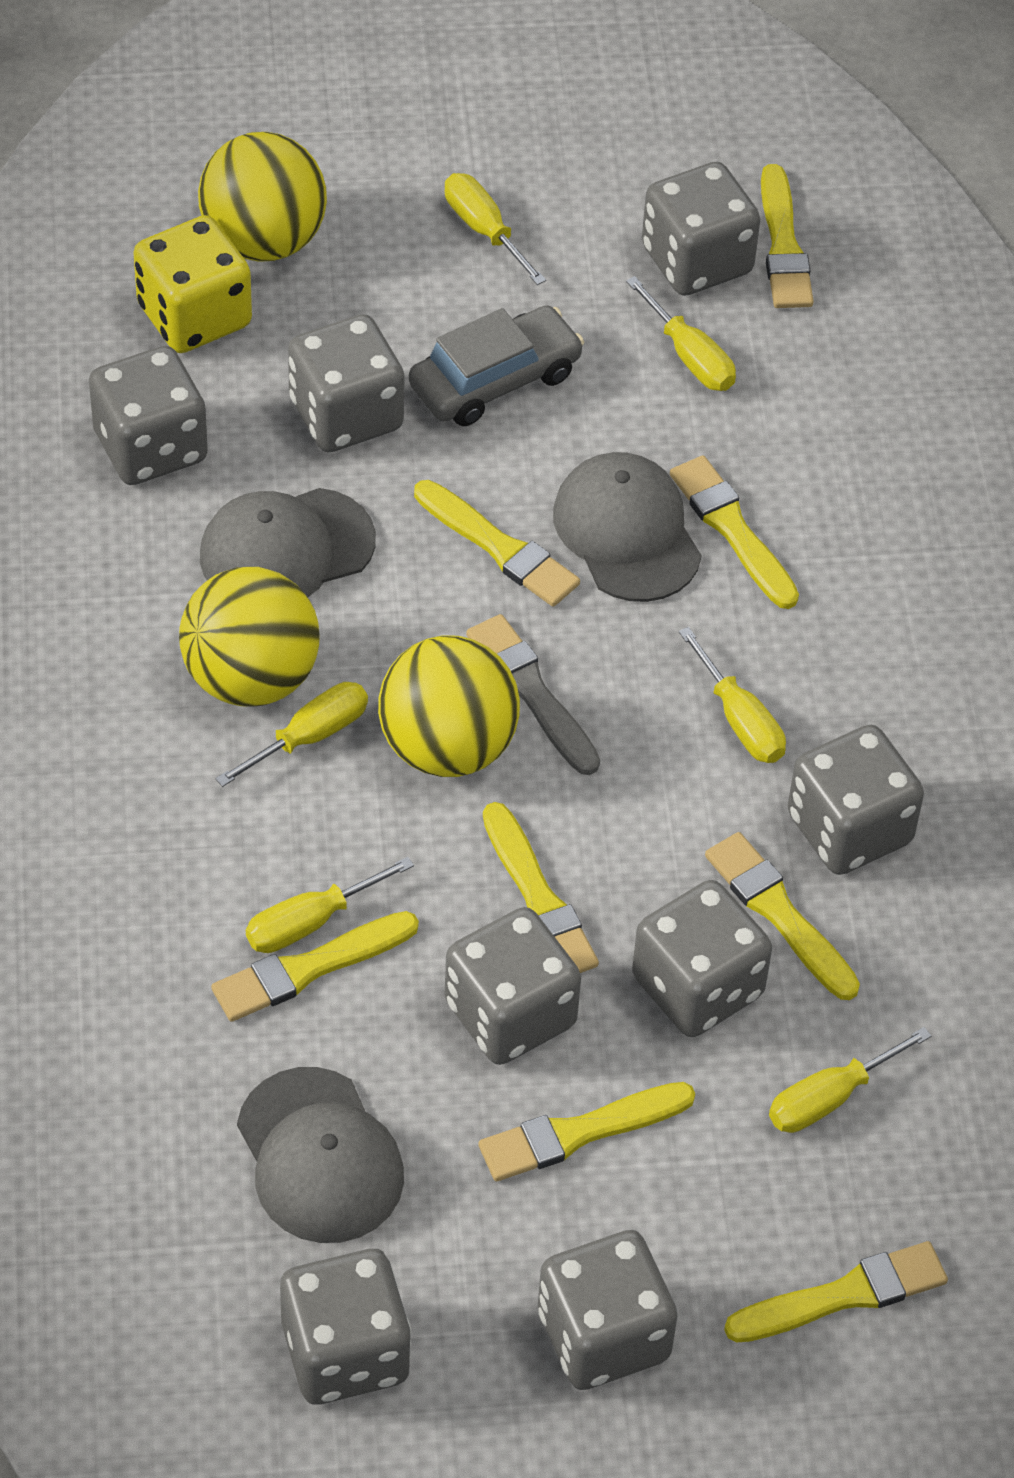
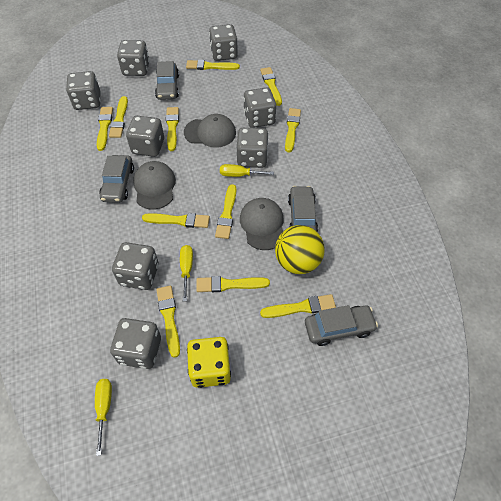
grey brush: [466,614,600,775] = 1 -> none = 0
grey car: [409,305,584,426] = 1 -> [99,155,134,203] [155,61,179,100] [288,186,318,231] [305,305,378,346] = 4
yellow ball: [179,567,320,707] [198,132,327,262] [378,635,520,777] = 3 -> [275,225,325,274] = 1
yellow brush: [211,911,419,1022] [414,480,580,607] [478,1082,695,1181] [483,802,599,973] [670,456,799,609] [705,832,860,1000] [724,1241,948,1343] [761,164,814,308] = 8 -> [97,107,113,151] [109,96,128,138] [142,213,210,228] [156,286,180,358] [166,107,179,151] [186,60,240,70] [196,276,270,292] [215,184,236,239] [260,67,282,106] [260,294,336,318] [285,108,301,152] = 11
yellow screwdriver: [215,682,368,787] [246,857,414,953] [445,173,546,285] [626,276,736,391] [679,627,786,763] [769,1027,931,1133] = 6 -> [95,379,112,456] [180,245,193,301] [220,164,274,177] = 3

